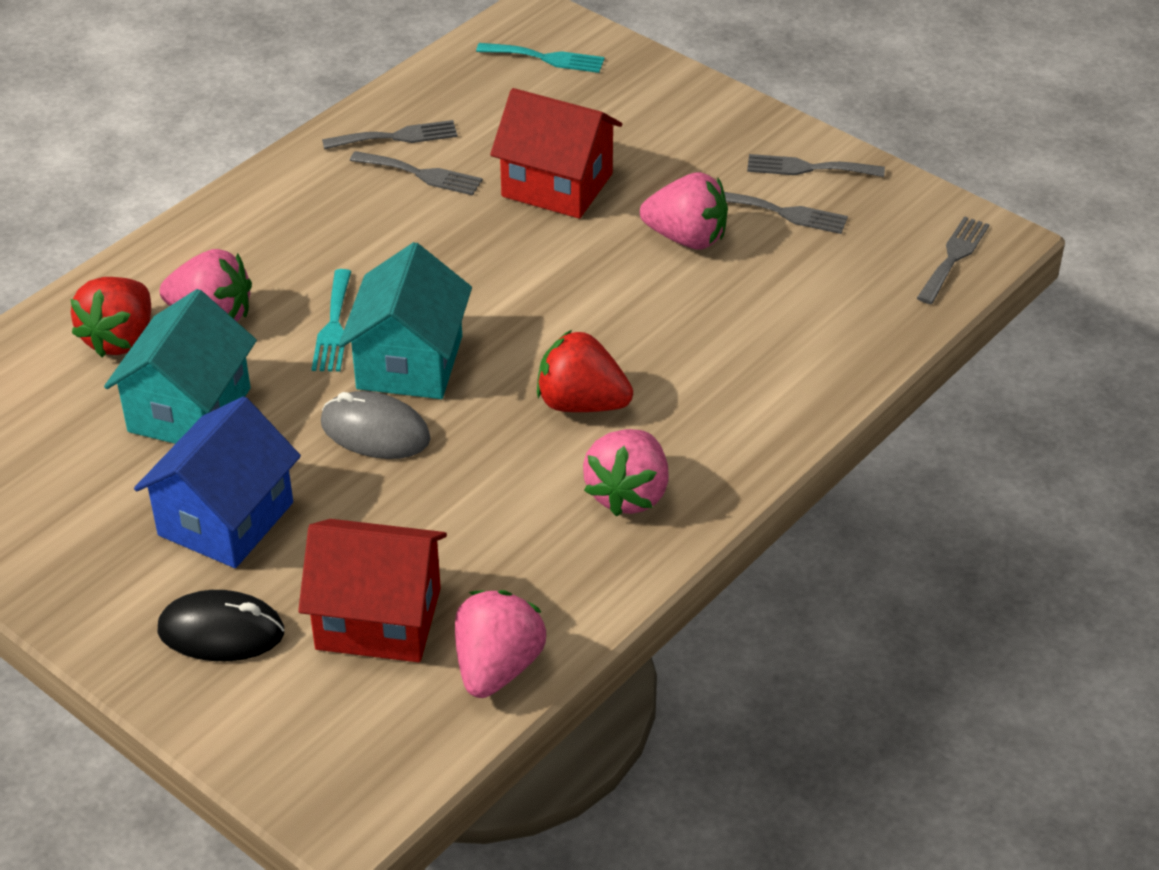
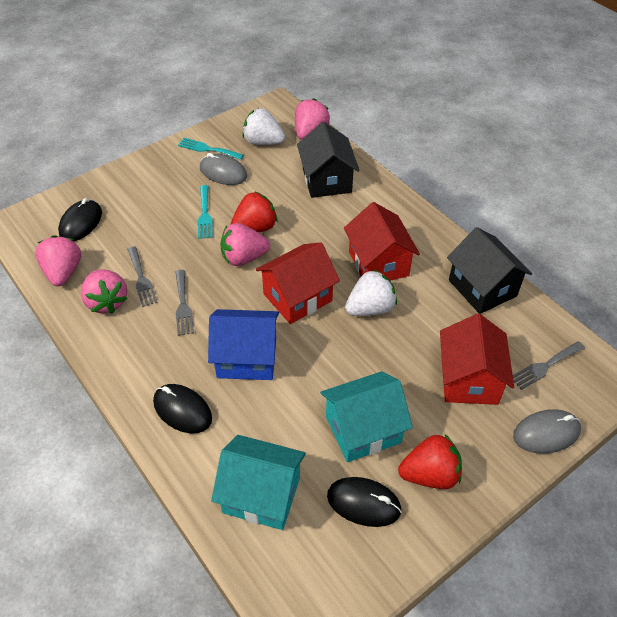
black house: none = 0 -> [297,122,360,198] [447,227,532,314] = 2
black mouse: [158,590,284,661] = 1 -> [58,198,102,241] [153,384,212,433] [327,477,402,527] = 3
grey fork: [322,120,458,149] [350,151,483,195] [724,192,848,234] [747,154,885,177] [917,216,990,304] = 5 -> [127,246,158,307] [175,270,194,336] [513,341,585,390] = 3
grey mouse: [321,391,431,459] = 1 -> [200,153,247,185] [513,409,581,454] = 2
red house: [298,519,447,662] [490,88,622,219] = 2 -> [256,242,340,324] [344,202,420,281] [440,314,514,405] = 3
white strawberry: none = 0 -> [242,108,285,145] [345,269,397,316] = 2

